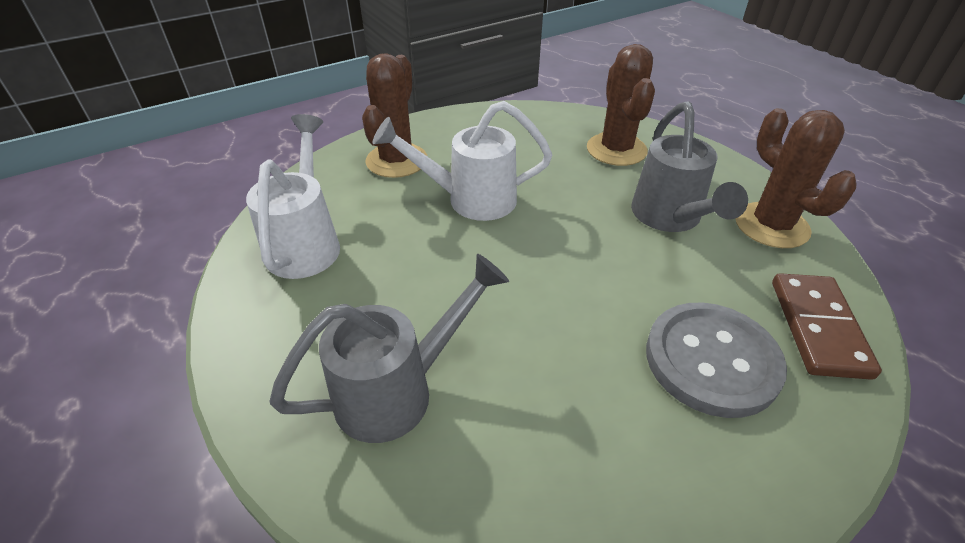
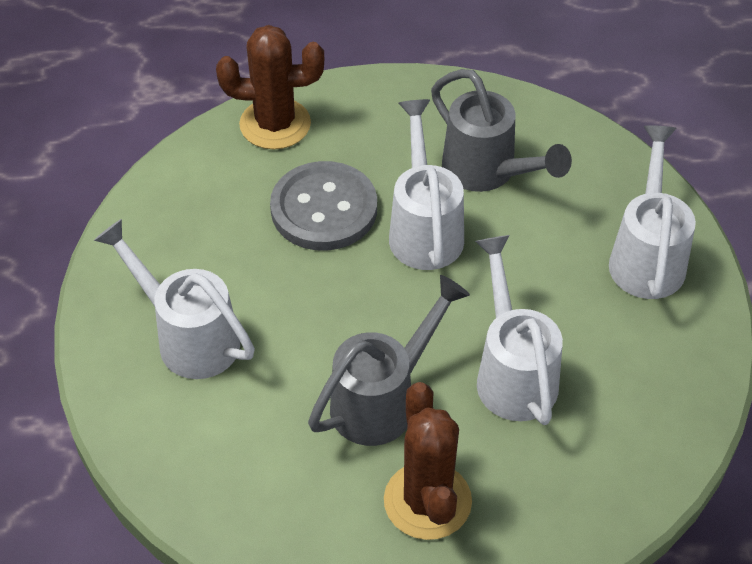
brown cactus: [362,53,427,178] [587,44,655,166] [736,108,857,248] = 3 -> [216,25,324,149] [384,382,472,540] = 2
brown domino: [772,273,882,380] = 1 -> none = 0
white watering can: [246,114,340,279] [372,101,552,221] = 2 -> [94,219,255,379] [389,99,464,270] [475,235,563,425] [609,125,696,299] = 4

